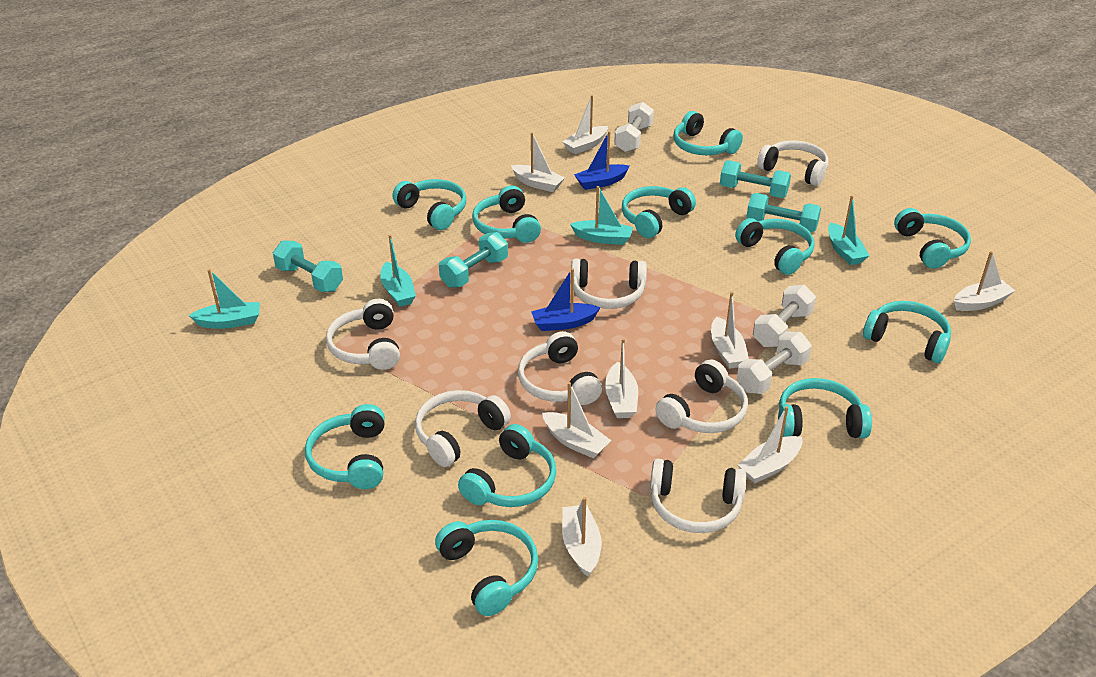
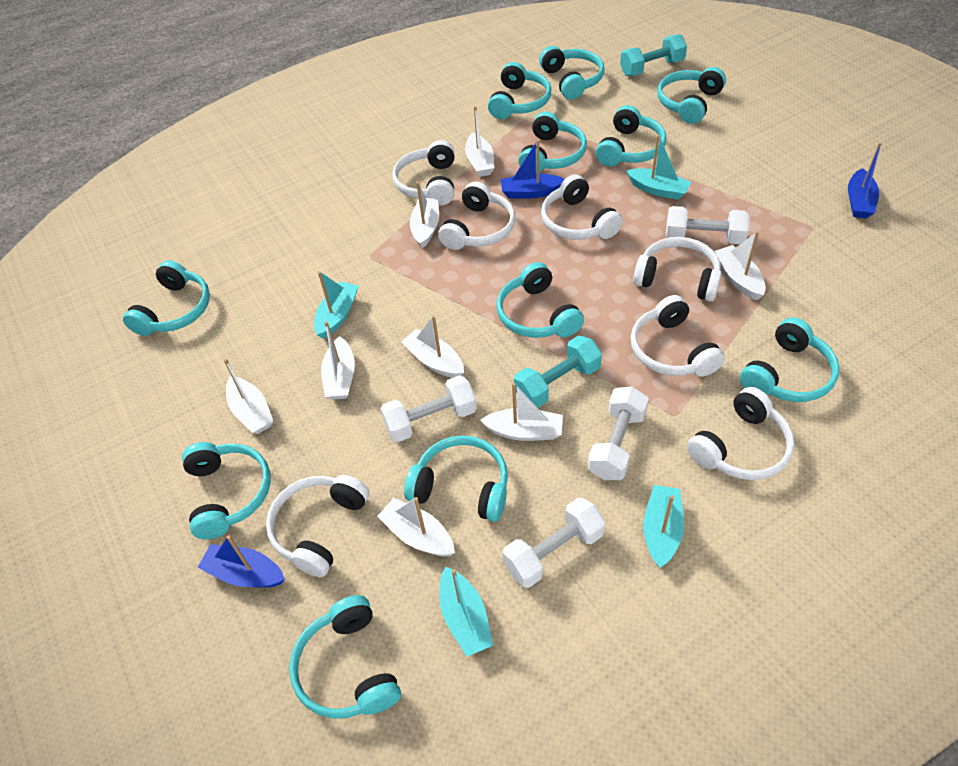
blue boat: [531,268,601,331] [574,131,630,190] = 2 -> [197,535,285,588] [501,140,565,199] [848,143,882,218] = 3
turquoise dumbbell: [273,240,343,292] [439,232,508,288] [720,160,791,198] [747,193,821,232] = 4 -> [514,335,602,408] [620,34,687,76] = 2
white dumbbell: [614,102,654,152] [737,331,812,394] [753,285,816,347] = 3 -> [380,375,477,442] [502,497,605,588] [588,386,649,480] [666,206,750,244] = 4

